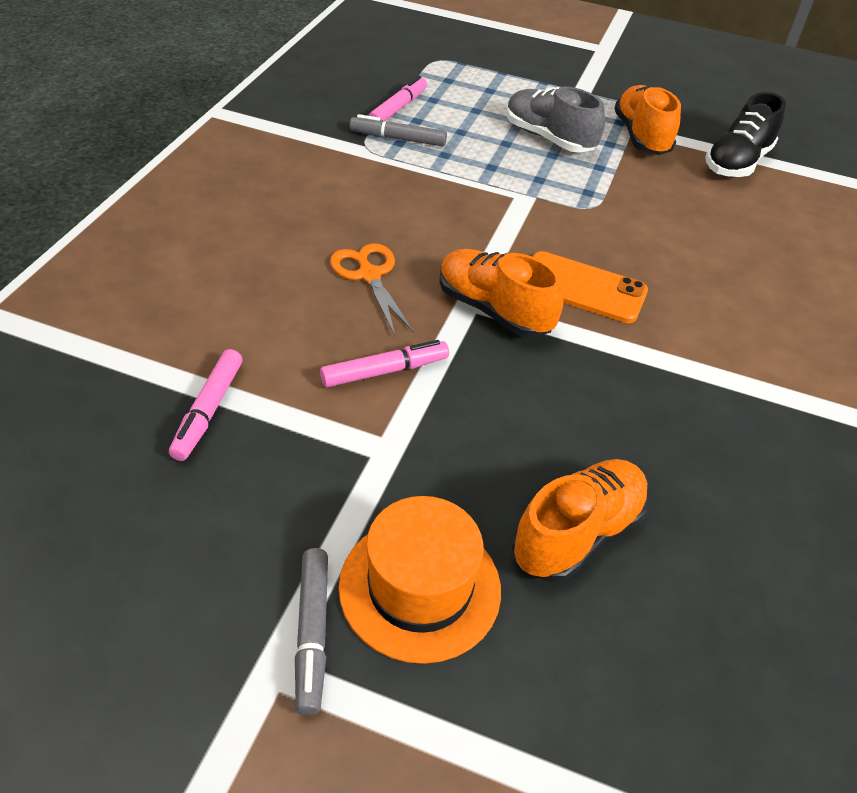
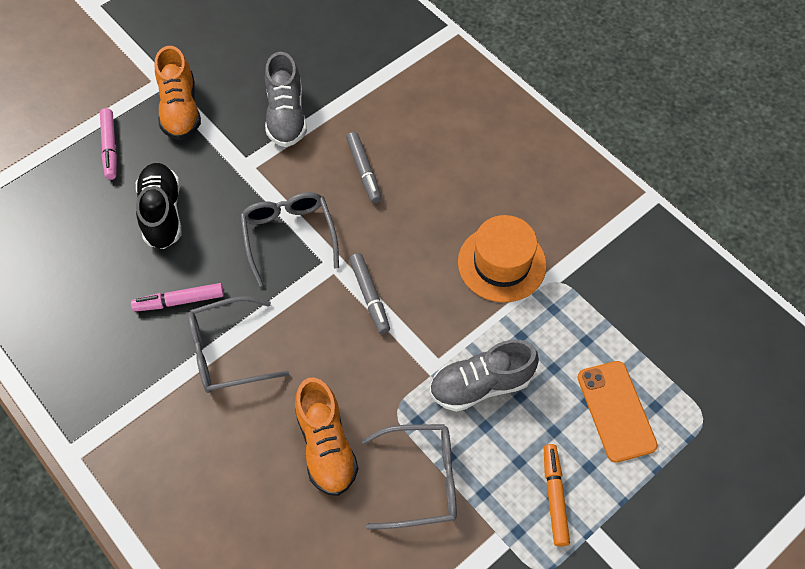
grey glasses: none = 0 -> [188,296,289,393] [240,192,339,286] [361,424,457,530] = 3
grey shoe: [506,87,605,153] = 1 -> [265,52,307,147] [430,340,539,412] = 2
orange marker: none = 0 -> [544,444,570,547] = 1
orange scissors: [330,243,414,335] = 1 -> none = 0
orange shoe: [439,249,564,338] [512,459,649,582] [614,85,681,155] = 3 -> [155,46,201,140] [295,377,358,496] = 2
pink marker: [169,349,243,461] [320,340,449,387] [369,76,427,121] = 3 -> [100,108,117,180] [131,283,224,312] = 2

